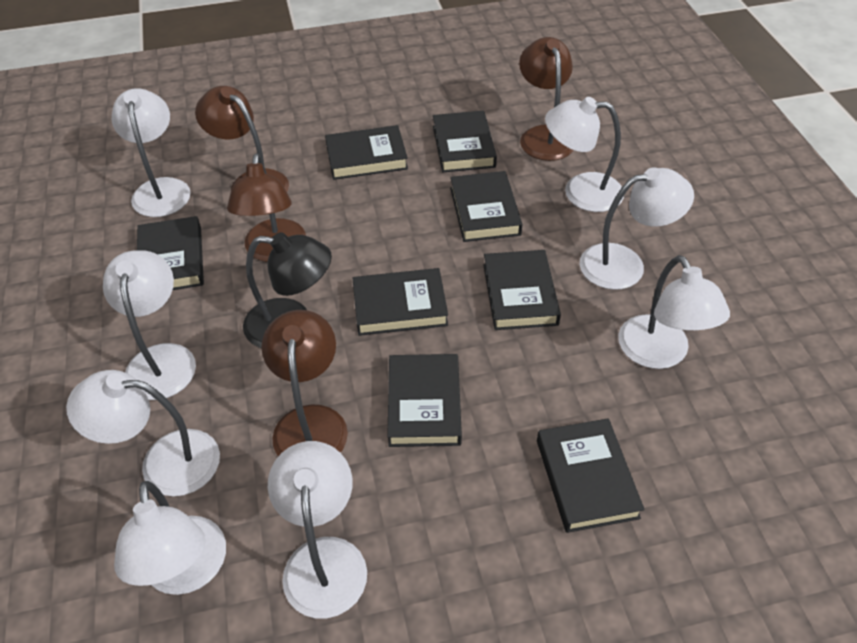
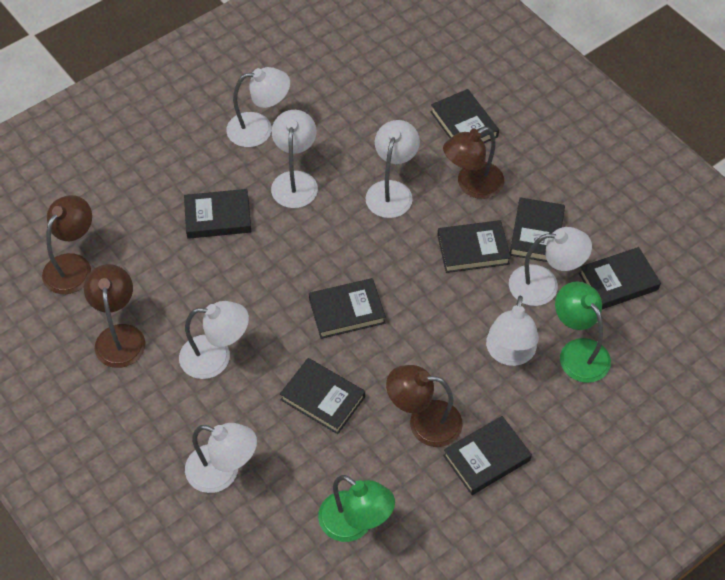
black lamp: [243,232,332,348] = 1 -> none = 0
green lamp: none = 0 -> [318,475,395,542] [555,281,611,383] = 2
white lamp: [66,370,220,496] [103,250,196,400] [112,88,191,217] [114,481,226,595] [268,441,367,618] [545,97,624,212] [579,167,694,290] [618,255,730,369] = 8 -> [179,301,249,379] [185,423,257,493] [226,67,290,147] [271,110,318,208] [365,120,420,218] [486,296,539,366] [509,227,592,306] = 7

